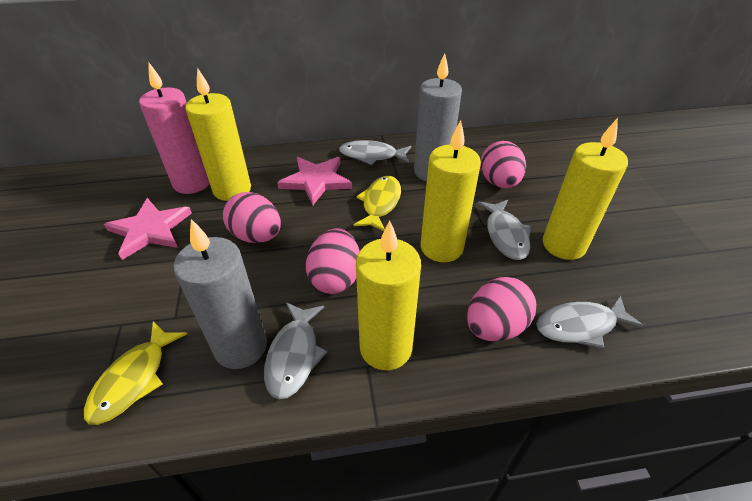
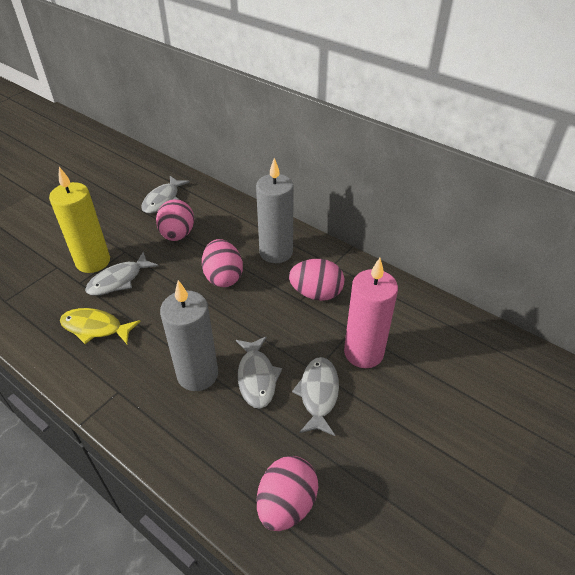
pink star: [104,198,192,260] [277,157,352,205] = 2 -> none = 0
yellow candle: [185,68,251,201] [356,220,421,370] [421,120,481,262] [543,118,628,260] = 4 -> [49,167,110,273] = 1
yellow fish: [84,321,187,425] [354,176,401,231] = 2 -> [60,308,141,344] = 1

